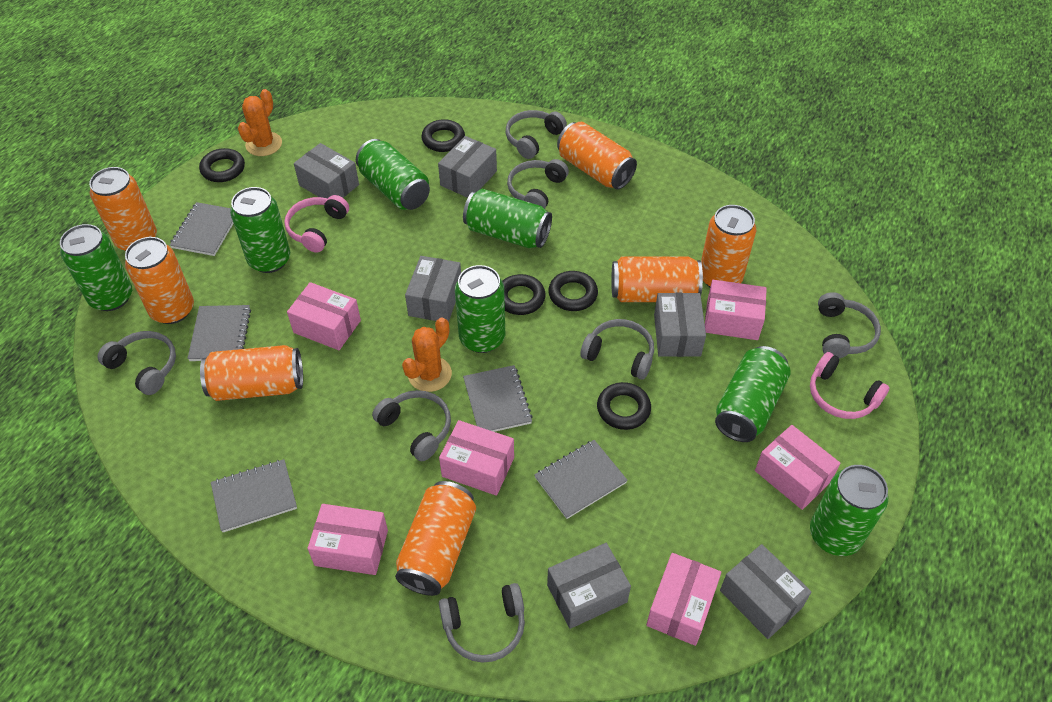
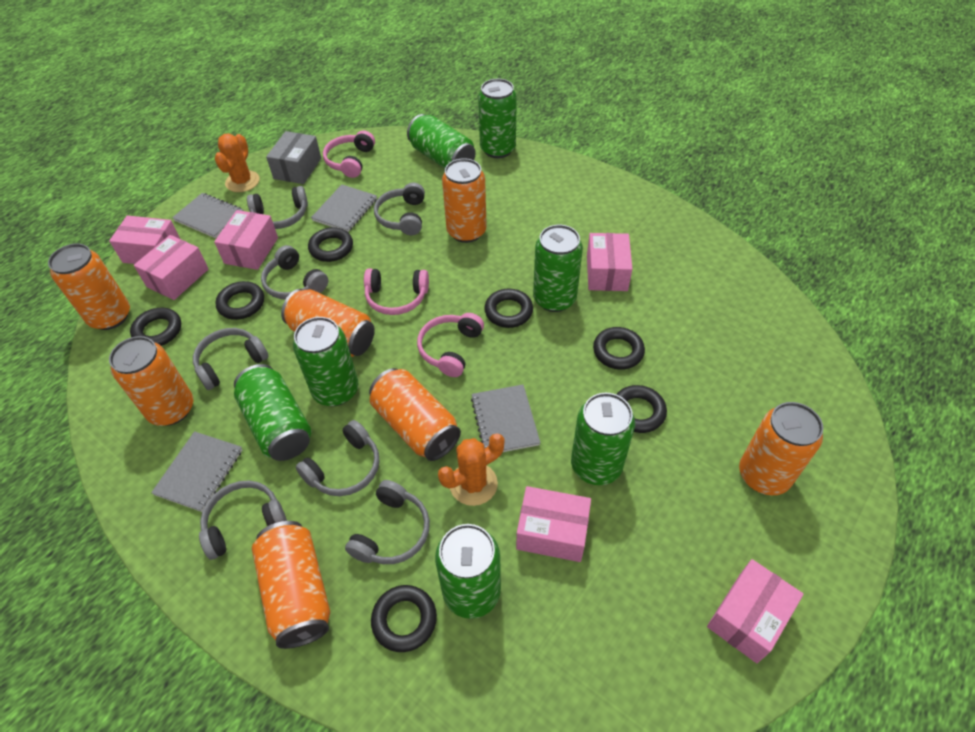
black ring: [199,148,245,182] [421,119,465,152] [502,274,546,315] [548,271,598,311] [597,382,651,430] = 5 -> [130,308,181,346] [215,281,264,320] [308,227,353,262] [371,585,437,652] [484,289,533,328] [593,327,645,370] [616,385,667,433] = 7
grey box: [294,143,359,198] [405,256,461,322] [438,136,497,198] [547,543,631,629] [654,293,706,357] [720,544,812,639] = 6 -> [266,131,321,184] = 1
grey notebook: [170,202,234,256] [187,305,251,361] [211,459,297,532] [463,365,533,432] [534,440,628,519] = 5 -> [151,431,242,512] [172,193,243,238] [311,184,377,232] [471,385,541,452] = 4
pink headphones: [284,195,349,253] [810,352,890,419] = 2 -> [323,130,375,178] [364,268,429,315] [417,313,484,377] = 3

